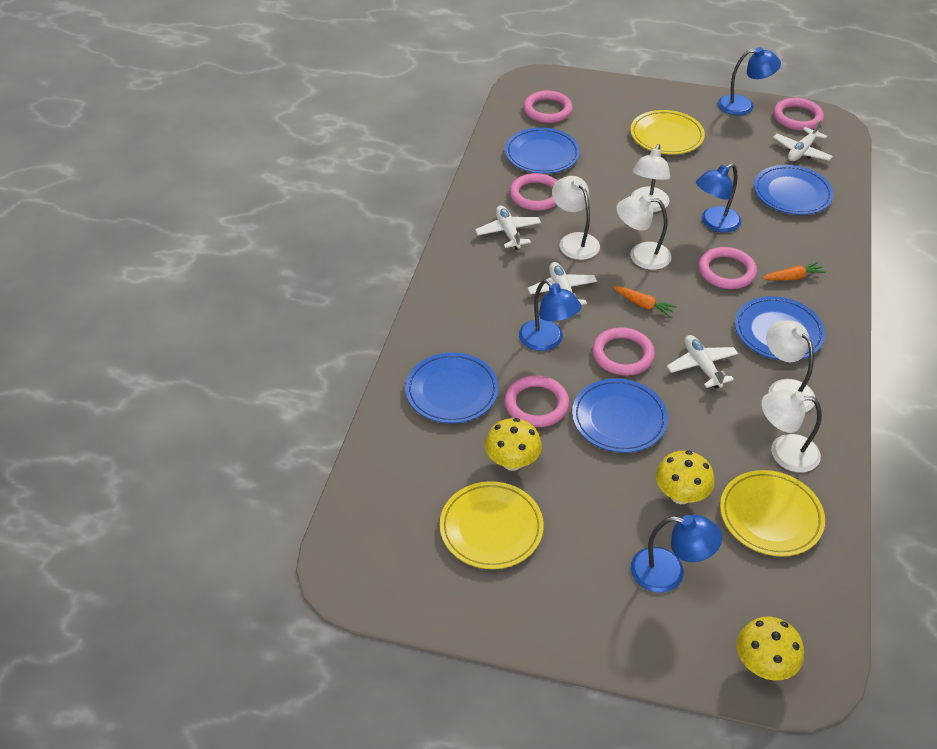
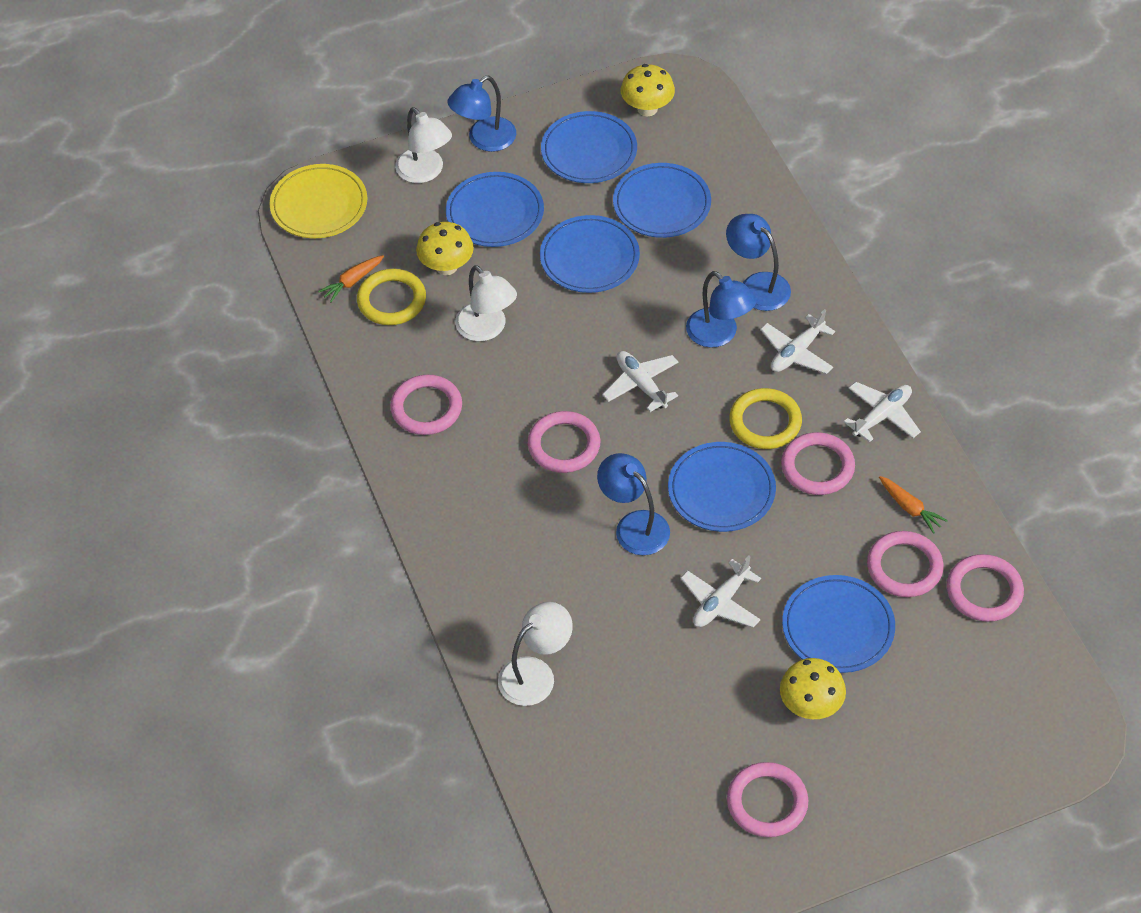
blue plate: [405,352,499,424] [505,127,580,174] [572,378,668,453] [735,296,825,360] [754,165,834,215] = 5 -> [446,172,544,247] [540,215,640,293] [541,111,637,183] [613,163,711,238] [668,442,776,532] [782,575,895,673] = 6
white lamp: [552,176,600,260] [616,194,672,270] [631,144,670,212] [761,390,822,472] [766,320,815,412] = 5 -> [395,107,452,183] [455,265,517,341] [498,602,573,706] = 3
yellow plate: [440,481,544,569] [630,110,705,154] [720,470,825,556] = 3 -> [269,164,367,238] = 1
yellow ring: none = 0 -> [357,269,426,325] [729,388,802,449] = 2

